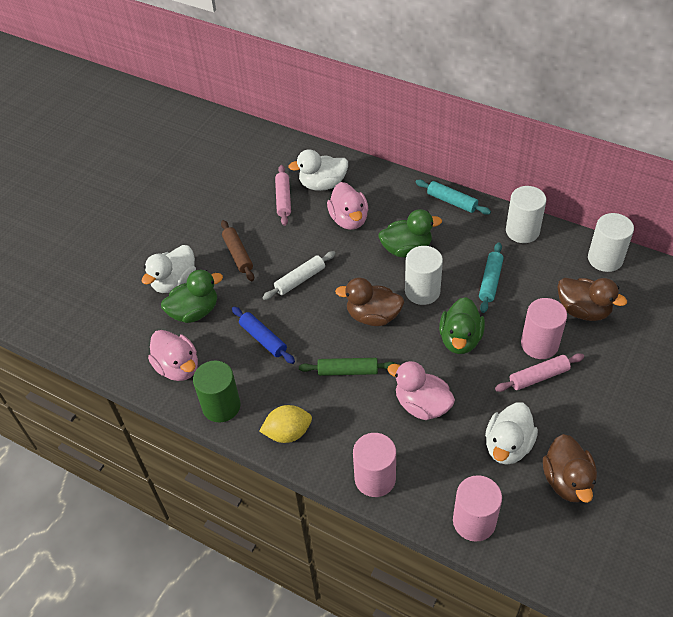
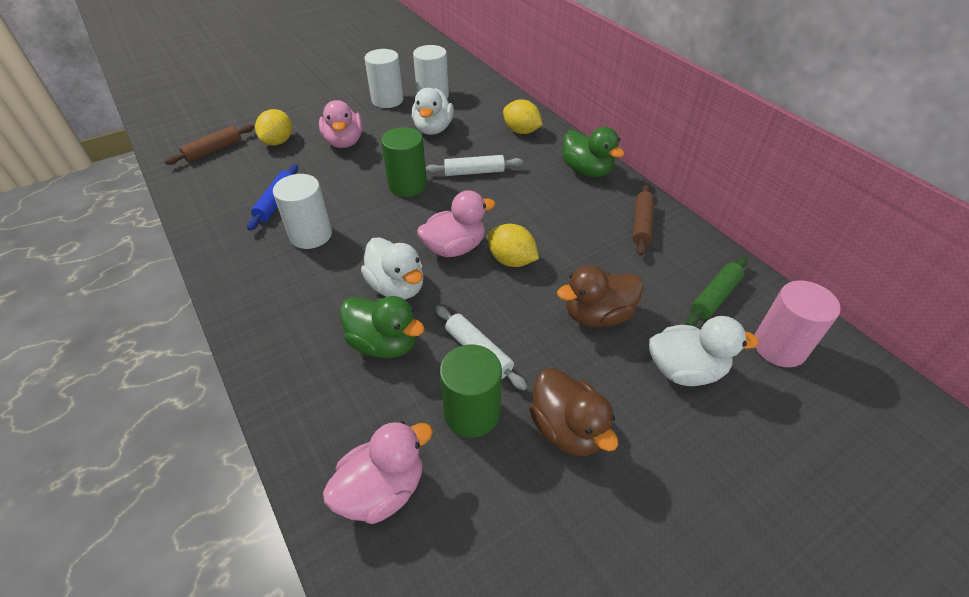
brown duck: [335,278,404,326] [543,434,597,503] [557,278,627,321] = 3 -> [529,368,618,456] [557,265,643,327] = 2
brown rolling pin: [221,220,254,282] = 1 -> [164,124,254,165] [632,184,654,256] = 2
green cylinder: [193,361,240,423] = 1 -> [381,127,427,197] [440,344,502,438] = 2
green duck: [161,269,223,323] [378,209,442,257] [439,297,485,354] = 3 -> [340,296,425,358] [563,127,624,177] = 2
pink cylinder: [353,433,396,497] [453,475,502,542] [521,298,567,359] = 3 -> [755,280,841,367] = 1
pink rolling pin: [275,165,291,226] [495,353,584,392] = 2 -> none = 0
turquoise rolling pin: [415,180,491,215] [479,242,504,313] = 2 -> none = 0
white rolling pin: [263,251,336,300] = 1 -> [426,155,523,176] [436,305,527,390] = 2
yellow lemon: [259,405,312,443] = 1 -> [255,109,292,146] [488,224,539,267] [503,99,543,134] = 3

